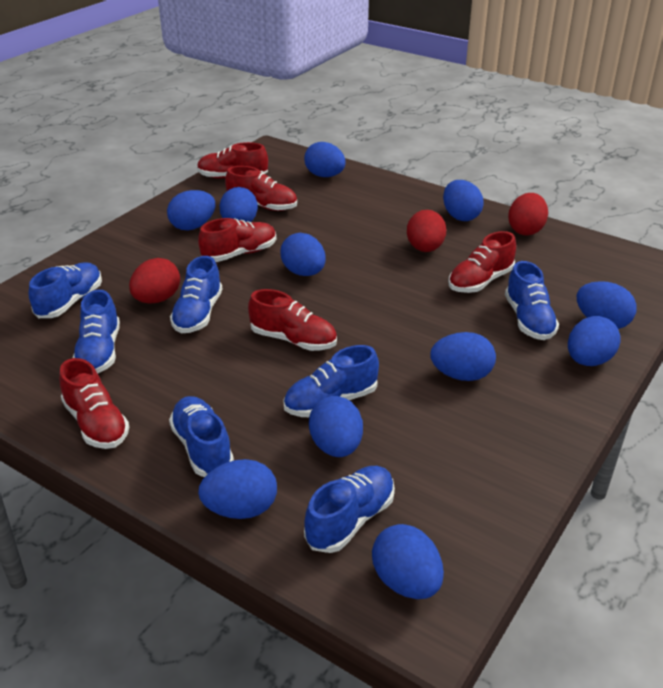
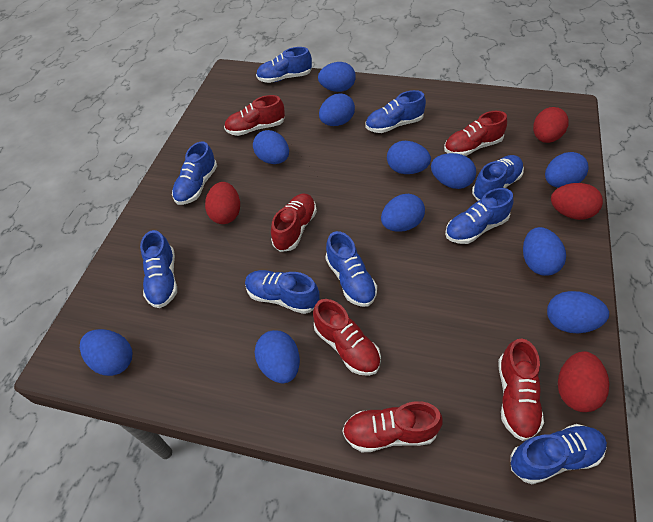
blue shoe: [29,262,102,318] [73,290,120,373] [169,396,234,477] [170,256,222,333] [283,345,379,417] [304,466,395,553] [505,261,559,340] = 7 -> [140,230,177,308] [172,142,217,205] [245,270,320,314] [256,47,312,83] [325,231,377,307] [365,90,426,133] [445,188,514,244] [472,155,524,201] [510,424,607,484] = 9
red egg: [129,258,180,304] [407,210,446,252] [508,193,548,235] = 3 -> [205,182,240,224] [533,107,569,143] [551,183,603,220] [558,351,609,412] = 4

